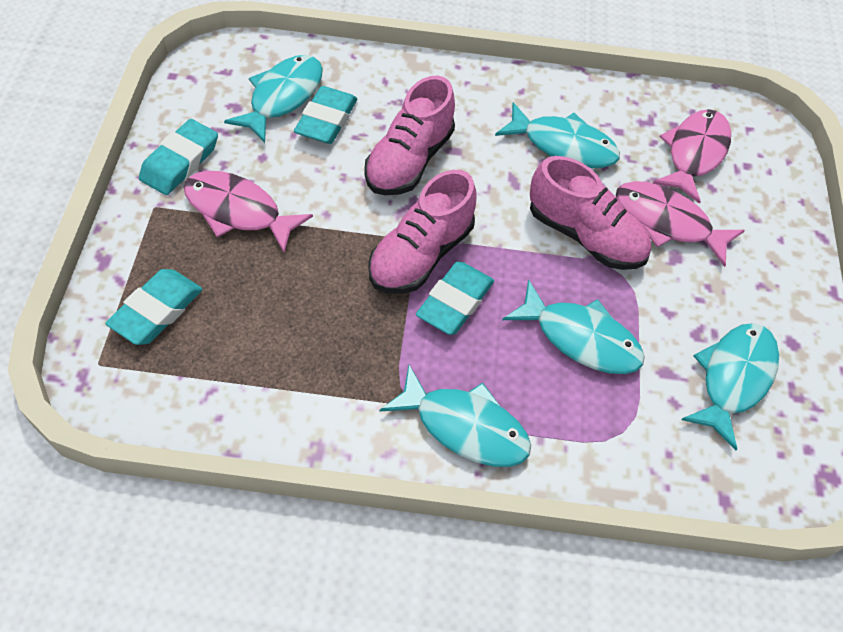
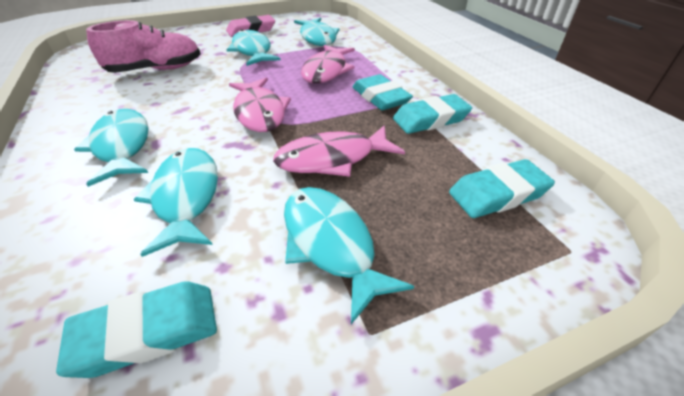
pink eraser: none = 0 -> [226,15,275,37] = 1
pink shoe: [364,76,455,195] [368,170,477,294] [530,156,651,270] = 3 -> [86,20,201,73] = 1

